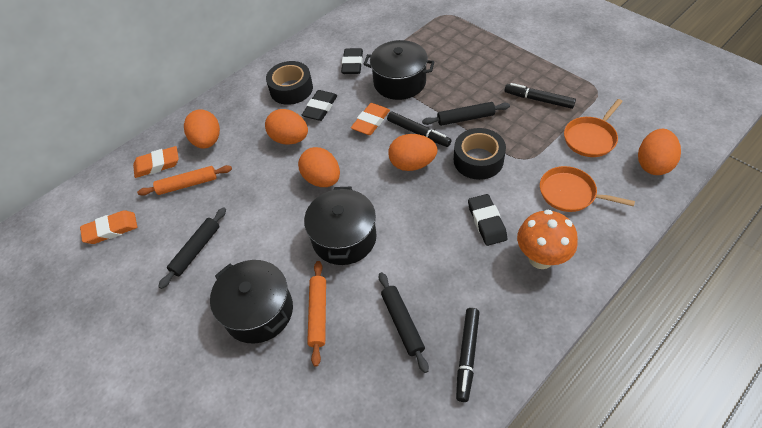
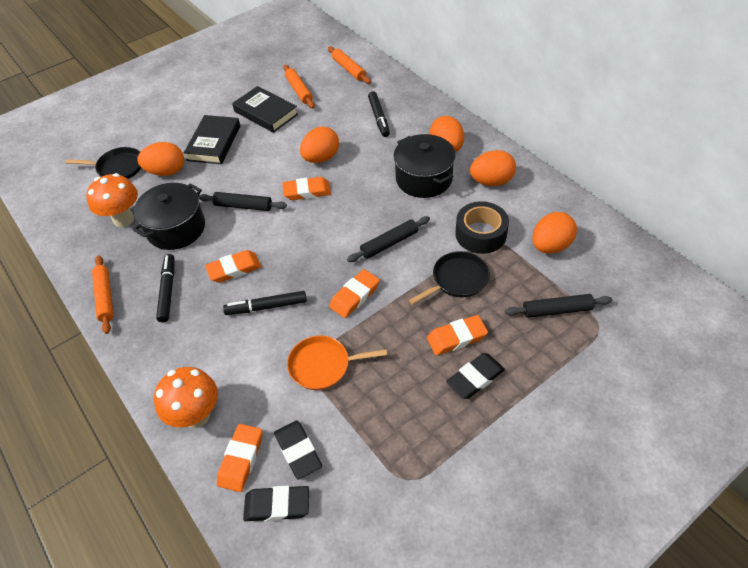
black book: none = 0 -> [184,115,240,164] [232,86,298,133] = 2
black pan: none = 0 -> [65,147,141,179] [409,251,490,305] = 2
black pot: [210,260,293,343] [304,187,377,265] [364,40,435,100] = 3 -> [133,183,205,250] [394,134,456,198] = 2
black tape: [266,61,313,105] [454,128,506,180] = 2 -> [455,201,509,254] = 1
orange eraser: [80,210,137,244] [133,146,179,178] [351,103,390,135] = 3 -> [205,250,261,283] [217,424,263,492] [282,177,331,200] [329,269,380,318] [427,315,488,355] = 5
orange mushroom: [517,210,578,269] = 1 -> [86,173,138,227] [154,367,218,428] = 2
orange pan: [540,166,635,212] [564,99,623,157] = 2 -> [287,335,387,390] = 1
orange rolling pin: [137,165,232,196] [307,261,326,367] = 2 -> [92,256,114,334] [283,65,315,108] [328,46,371,84] = 3

